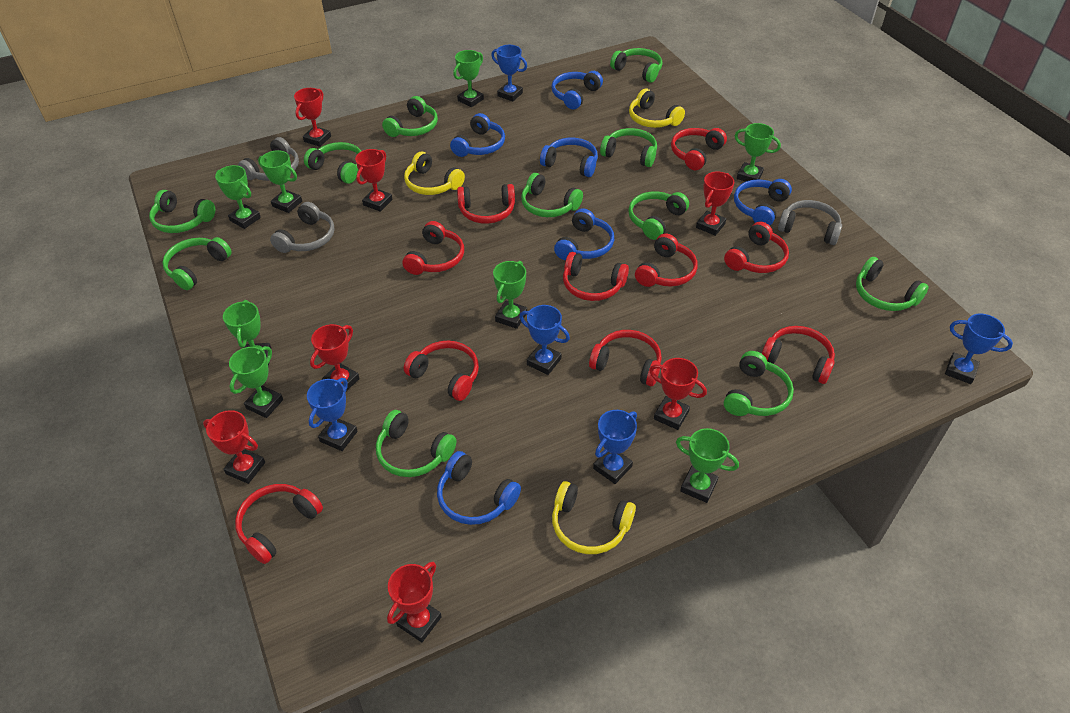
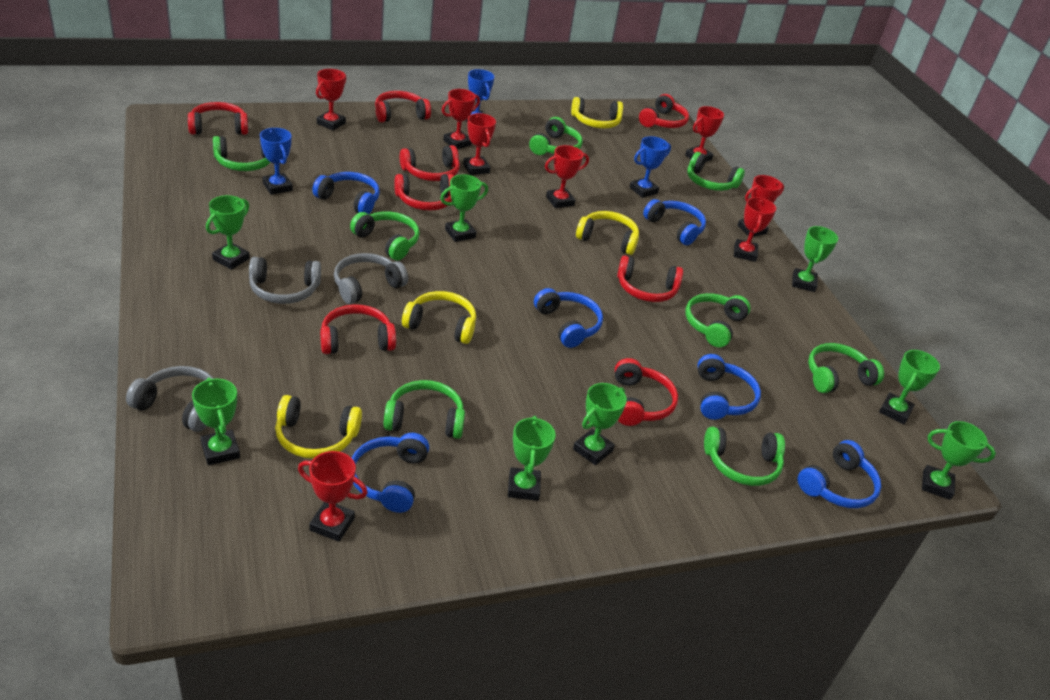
blue trophy: [307,378,358,451] [491,45,527,101] [519,305,570,375] [593,410,637,484] [945,314,1013,384] = 5 -> [260,128,293,195] [466,69,494,123] [630,136,671,198] = 3
green headphones: [149,190,215,233] [162,237,232,290] [304,142,361,184] [376,410,456,477] [382,96,438,137] [521,173,583,217] [600,128,657,167] [610,48,662,83] [628,192,689,240] [724,351,794,416] [856,257,929,311] = 11 -> [213,136,270,171] [350,211,420,260] [383,380,465,439] [529,117,583,155] [685,293,751,347] [687,152,745,191] [704,427,785,486] [808,343,884,393] = 8
red headphones: [235,484,323,564] [402,221,464,275] [404,341,479,401] [457,184,515,224] [563,252,629,301] [589,330,662,386] [635,234,698,287] [671,128,727,170] [724,222,789,273] [762,326,835,384] = 10 -> [188,102,248,135] [320,304,396,354] [375,91,431,122] [394,174,454,211] [400,145,460,181] [615,358,678,426] [617,255,683,302] [639,94,689,128] = 8
red trophy: [203,410,265,484] [294,88,331,147] [310,324,360,391] [355,149,393,212] [387,562,442,642] [649,358,707,430] [696,171,734,236] = 7 -> [298,451,367,542] [316,69,346,130] [442,89,480,149] [463,113,496,175] [545,145,589,208] [685,106,724,162] [734,197,776,262] [737,175,784,237] = 8
yellow headphones: [404,152,465,195] [552,481,636,554] [629,89,685,128] = 3 -> [275,395,362,459] [402,291,476,344] [571,97,623,128] [576,211,639,255] = 4

